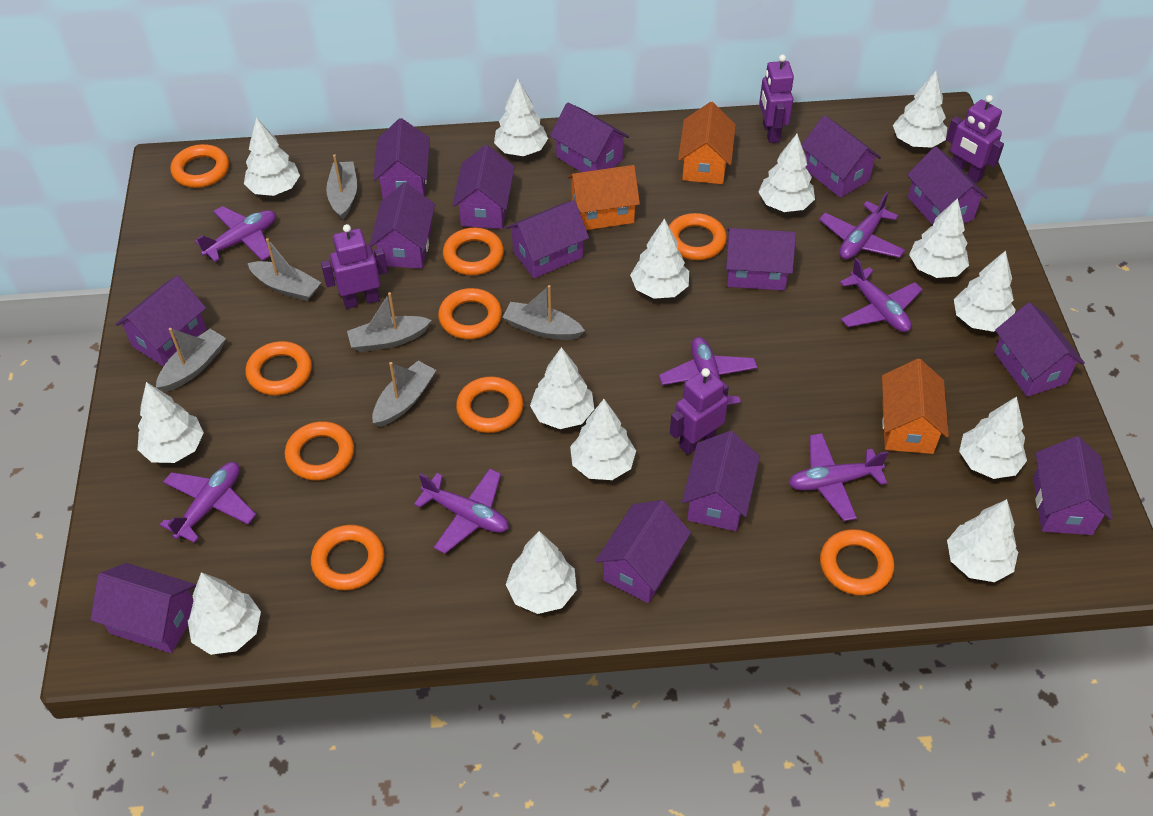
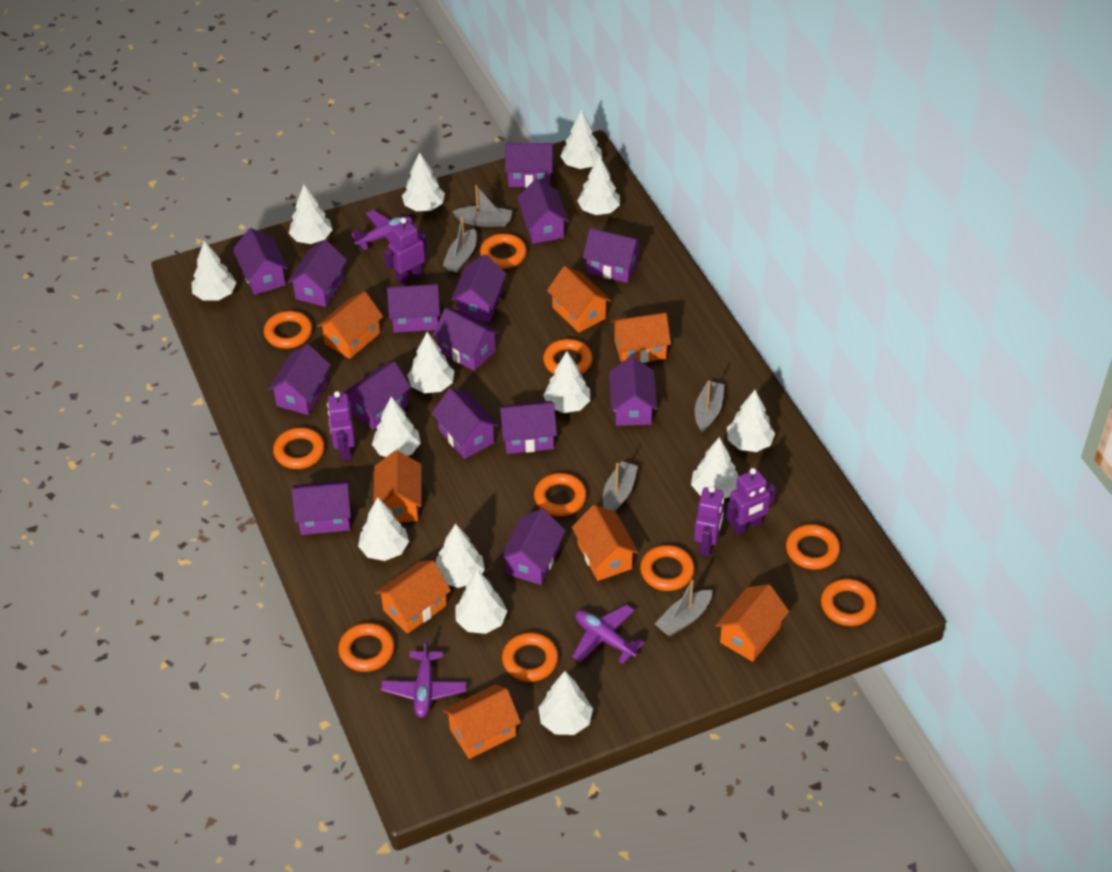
grey boat: [156,328,226,392] [248,238,321,301] [326,154,357,220] [347,292,432,352] [372,361,436,427] [503,285,585,340] = 6 -> [443,217,477,273] [452,185,512,227] [603,461,638,512] [655,580,712,637] [695,380,725,433] = 5
orange house: [567,165,640,230] [678,102,736,184] [882,359,949,454] = 3 -> [317,291,383,359] [373,450,422,522] [375,561,451,634] [443,684,521,759] [547,266,611,333] [572,505,639,581] [611,313,671,363] [715,584,789,662] = 8
orange ring: [170,144,229,188] [245,341,312,395] [285,421,354,480] [311,525,384,590] [438,288,502,339] [443,228,504,275] [456,376,524,433] [669,213,727,260] [820,529,894,596] = 9 -> [264,311,312,348] [273,428,325,469] [338,623,395,672] [480,234,527,269] [502,633,558,682] [534,473,587,516] [543,339,593,375] [640,545,695,591] [786,524,840,570] [821,579,877,626] = 10
purple house: [90,563,196,653] [116,276,207,366] [370,183,435,269] [373,118,430,199] [452,145,515,229] [506,200,589,278] [550,103,629,172] [595,500,691,603] [682,431,760,531] [726,228,796,291] [802,115,881,198] [907,147,988,225] [994,302,1085,397] [1033,436,1113,535] = 14 -> [233,228,288,295] [268,344,331,415] [287,240,347,307] [292,480,351,535] [343,362,412,430] [387,284,440,333] [432,388,499,459] [433,308,500,371] [451,254,507,322] [499,401,557,454] [500,509,566,585] [505,143,553,188] [517,178,569,244] [583,228,643,283] [609,356,657,426] = 15
purple plane: [160,462,256,543] [195,206,276,262] [414,469,509,554] [659,337,758,405] [788,433,888,521] [819,192,905,260] [840,258,923,332] = 7 -> [351,210,412,250] [381,639,467,718] [572,605,644,664] = 3

